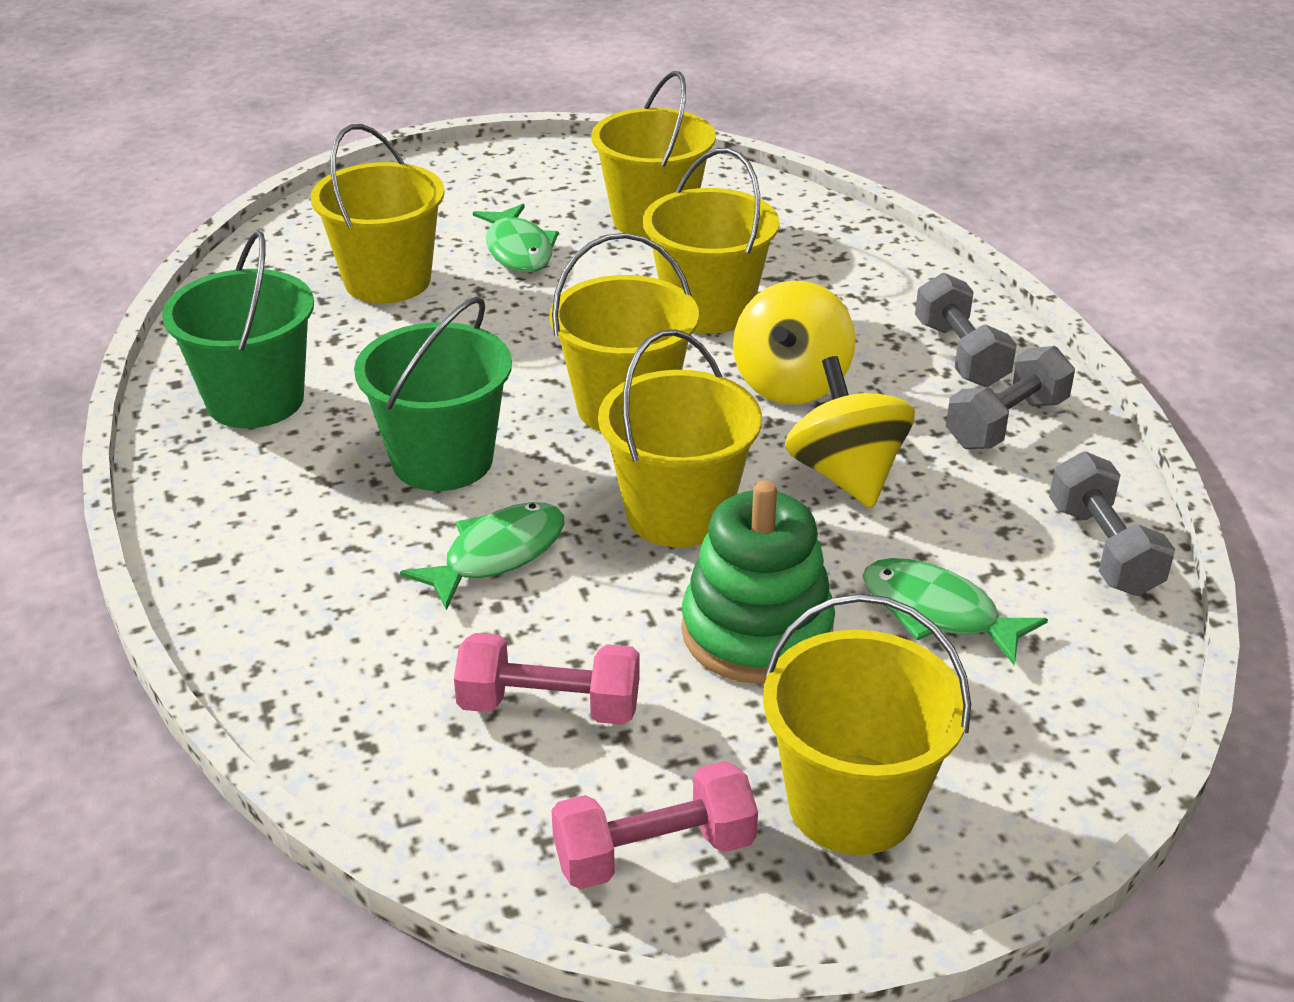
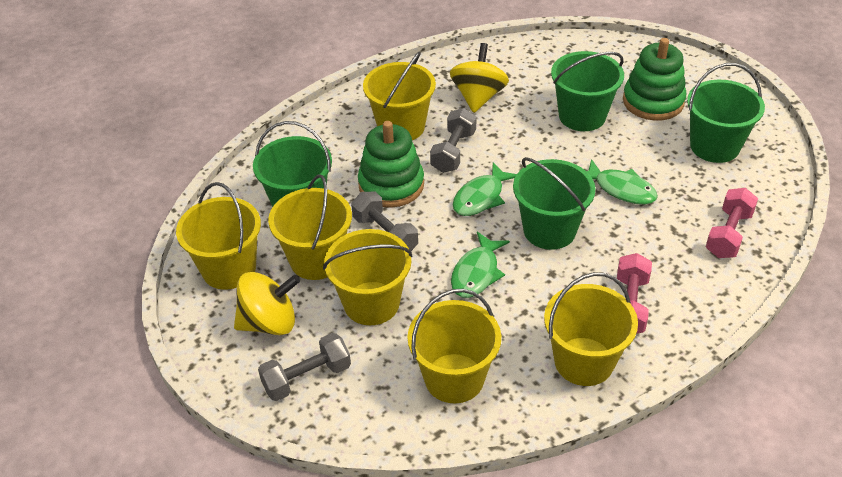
green bucket: [162,231,314,428] [354,296,512,491] = 2 -> [253,121,332,207] [513,157,596,250] [551,51,624,131] [687,63,765,163] = 4
green stacking toy: [681,480,835,684] = 1 -> [358,121,424,208] [623,38,686,121] = 2

